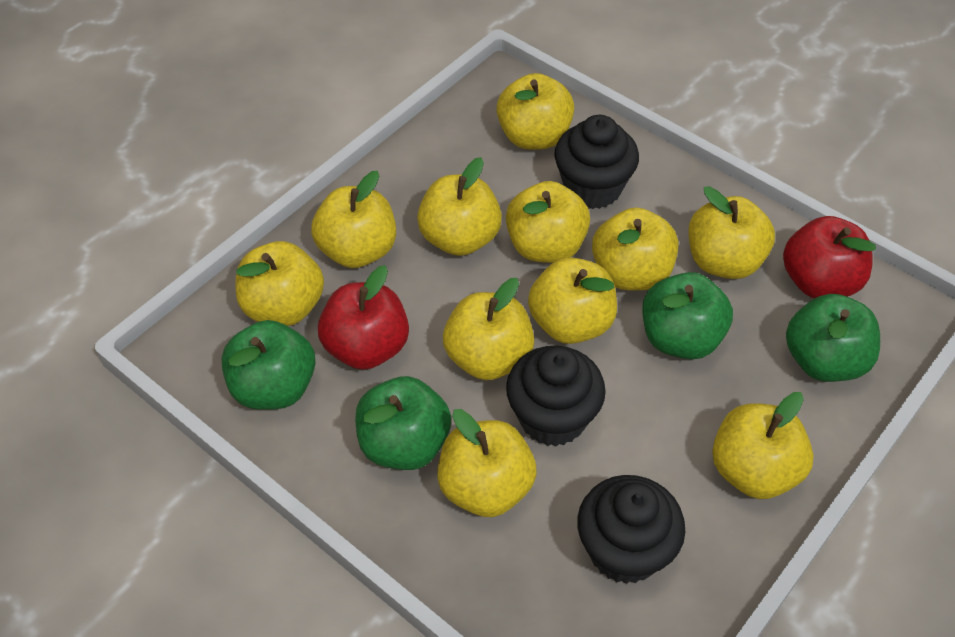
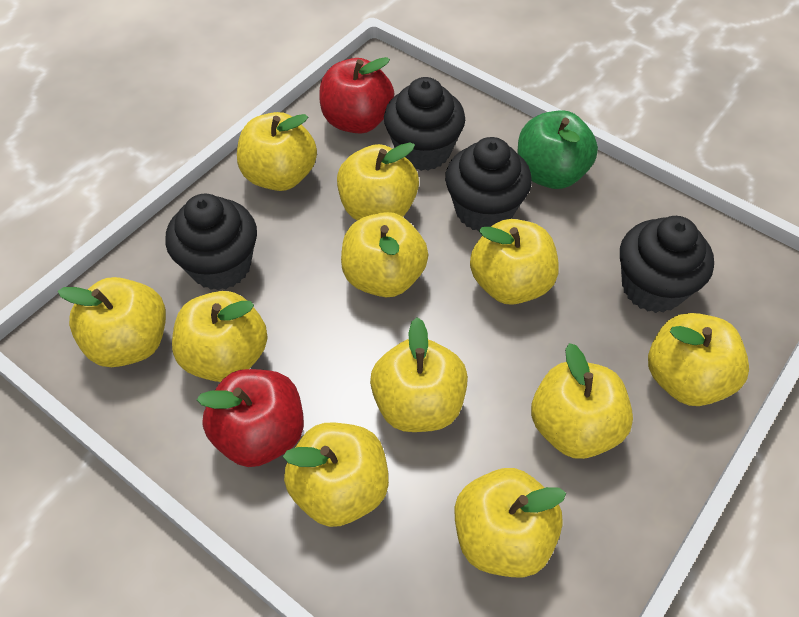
black cupcake: [506,346,606,447] [554,115,639,209] [577,475,685,584] = 3 -> [165,194,257,290] [384,77,465,171] [445,137,532,231] [620,216,714,313] = 4
green apple: [221,320,316,410] [355,376,451,470] [642,272,733,360] [786,294,880,382] = 4 -> [518,110,598,189] = 1

